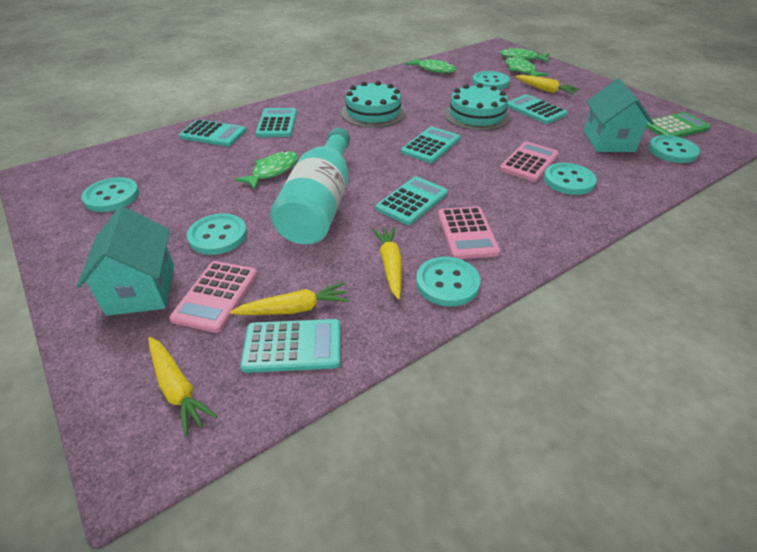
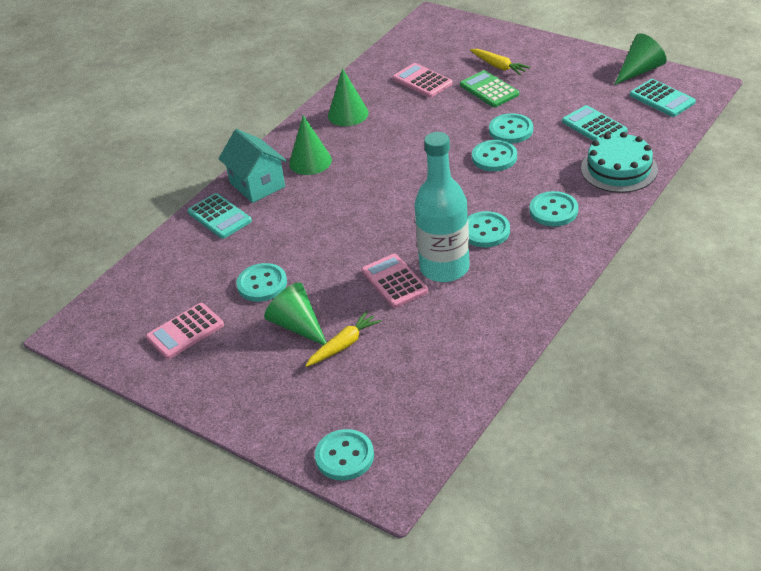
green cone: none = 0 -> [264,282,327,345] [289,115,332,175] [328,68,369,126] [614,33,667,85] = 4
green fish: [234,151,298,190] [406,58,456,73] [500,48,549,62] [506,57,548,76] = 4 -> none = 0
turquoise cake: [341,81,406,128] [444,83,511,131] = 2 -> [581,132,658,193] = 1
turquoise calculator: [179,120,246,146] [241,319,340,373] [256,108,297,137] [376,177,448,225] [401,127,460,163] [507,94,567,124] = 6 -> [187,193,252,239] [562,105,628,141] [630,79,696,117] = 3
turquoise house: [77,206,174,316] [584,78,654,152] = 2 -> [218,129,287,203] = 1
yellow carrot: [148,337,218,437] [230,282,349,315] [372,227,402,300] [515,75,579,95] = 4 -> [305,311,381,367] [470,49,531,75] = 2

